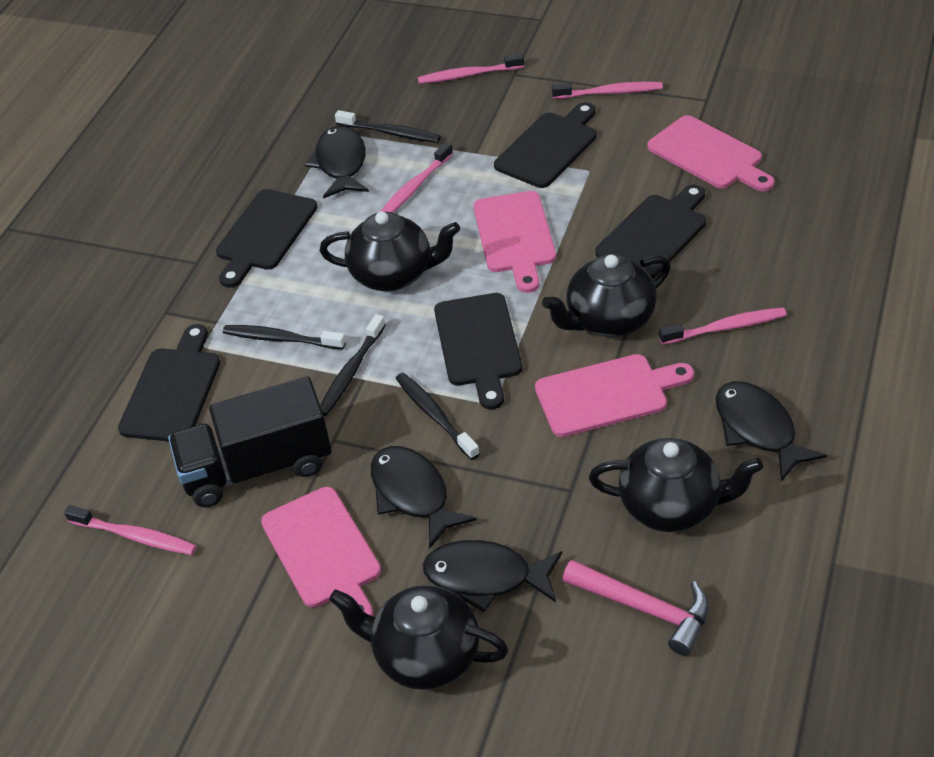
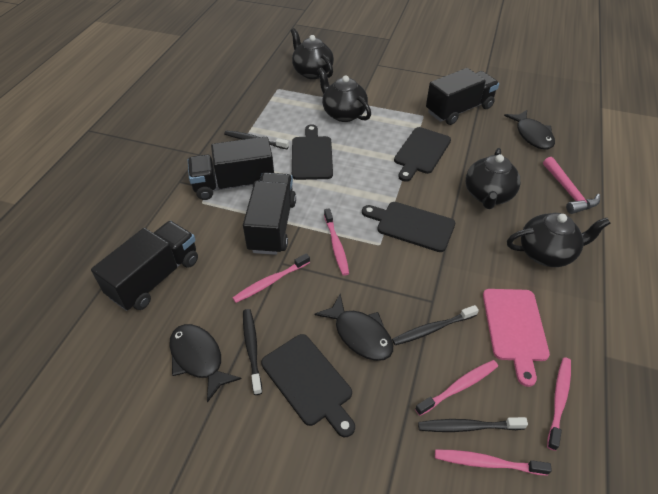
black cutting board: [118,324,220,441] [216,189,318,288] [434,293,522,409] [494,102,597,188] [595,185,706,279] = 5 -> [261,334,355,437] [292,124,333,180] [362,202,455,252] [394,127,451,182] = 4
black fish: [305,126,369,199] [371,446,476,549] [423,540,562,612] [716,381,827,482] = 4 -> [169,324,241,403] [314,294,393,361] [504,110,555,150] = 3
black truck: [168,376,332,507] = 1 -> [91,221,198,311] [188,137,274,200] [243,172,296,255] [426,68,499,125] = 4
pink cutting board: [261,487,381,616] [473,191,556,293] [535,354,694,437] [647,115,775,192] = 4 -> [483,289,550,387] = 1

